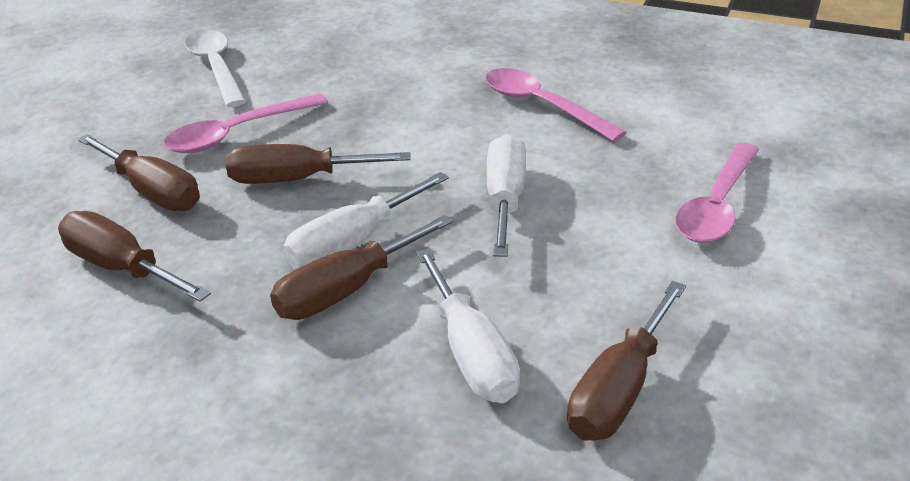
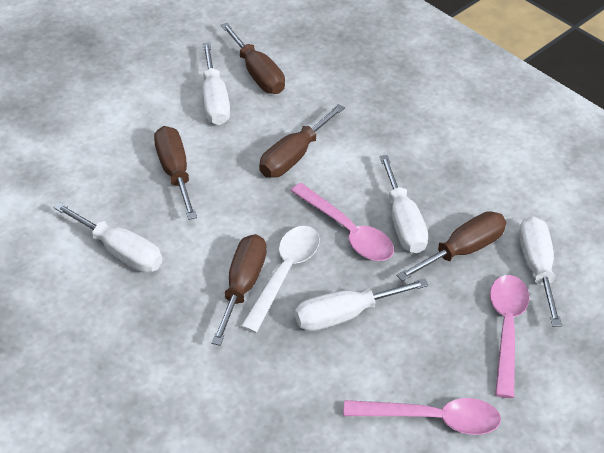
white screwdriver: [283,172,449,269] [416,248,520,403] [487,134,526,257] = 3 -> [53,202,162,273] [202,43,230,125] [295,278,429,331] [379,155,428,253] [519,216,562,327] = 5

